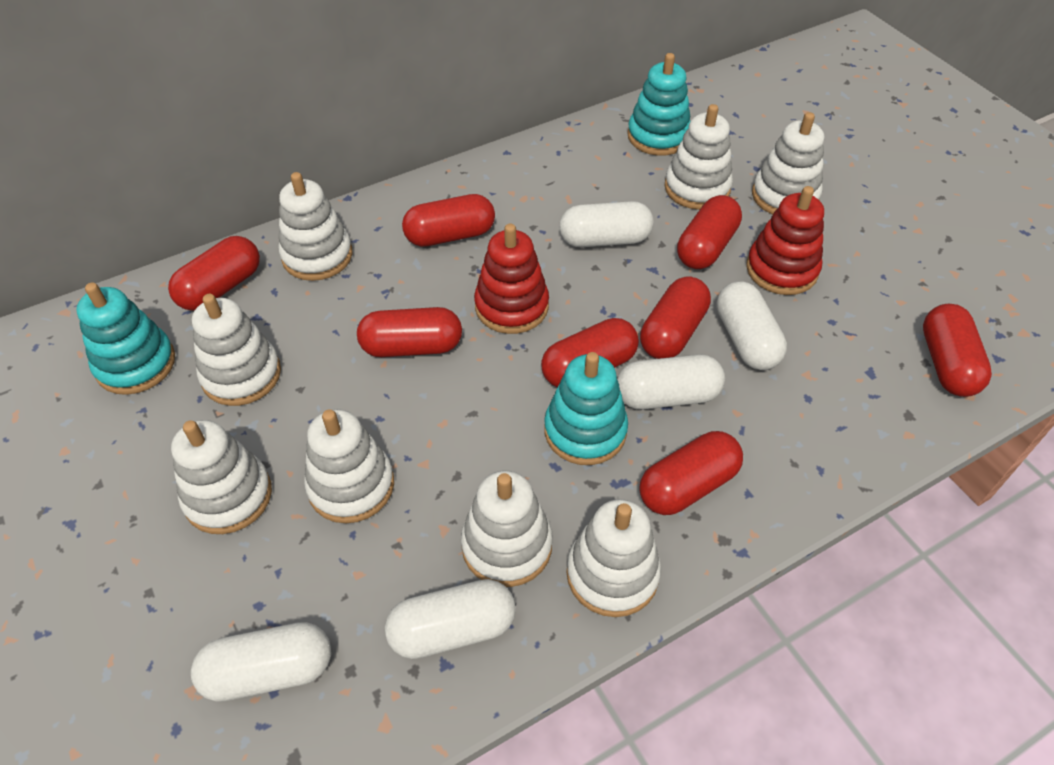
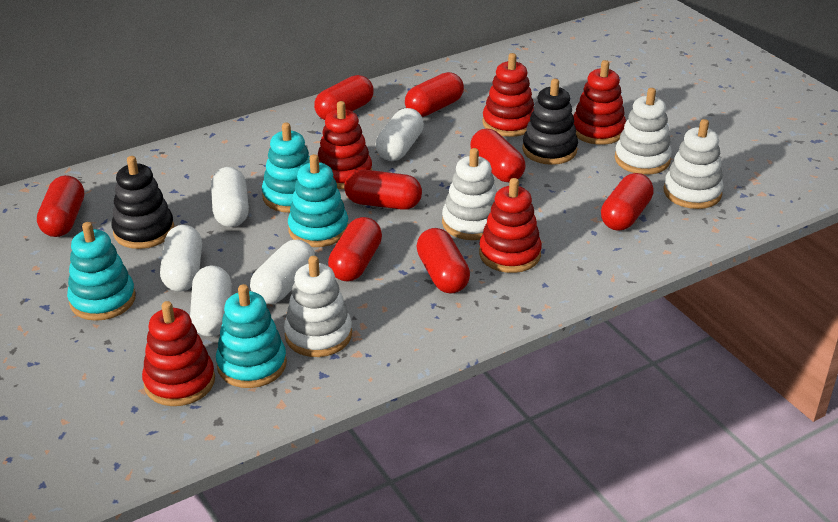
black stacking toy: none = 0 -> [112,156,174,249] [522,79,578,165] = 2
red stacking toy: [474,223,549,334] [746,186,824,295] = 2 -> [142,301,215,406] [318,101,372,189] [479,178,542,273] [482,53,534,137] [573,60,626,145] = 5
turquoise stacking toy: [77,283,175,395] [544,352,628,465] [627,53,691,156] = 3 -> [67,222,136,321] [216,284,287,388] [262,122,310,213] [288,154,348,247] = 4
white stacking toy: [171,420,272,534] [192,294,281,406] [279,172,352,281] [304,409,394,523] [461,471,553,587] [566,499,661,617] [664,104,733,210] [752,112,824,215] = 8 -> [284,256,352,357] [442,148,497,240] [615,88,672,175] [664,119,724,209] = 4

